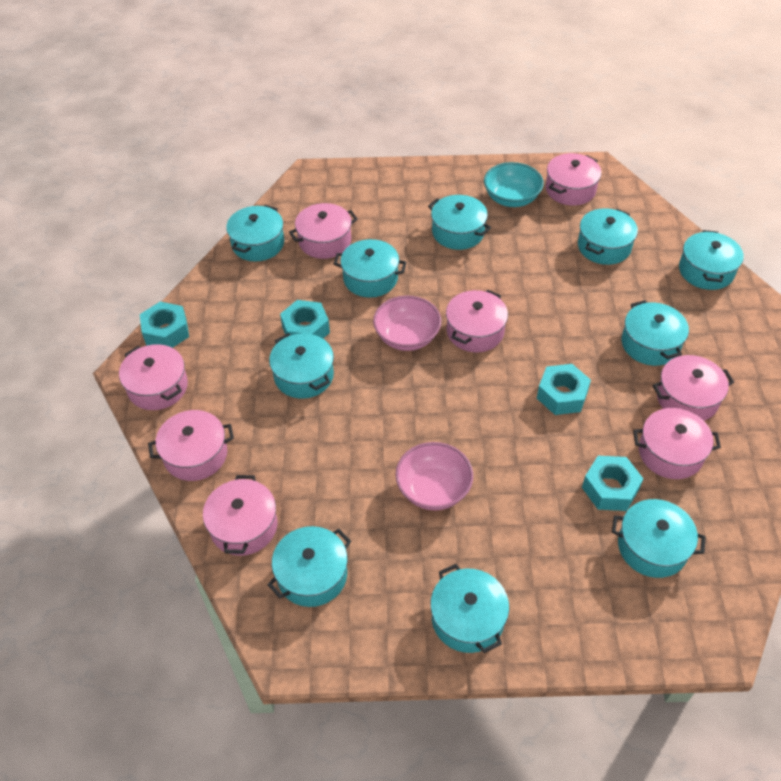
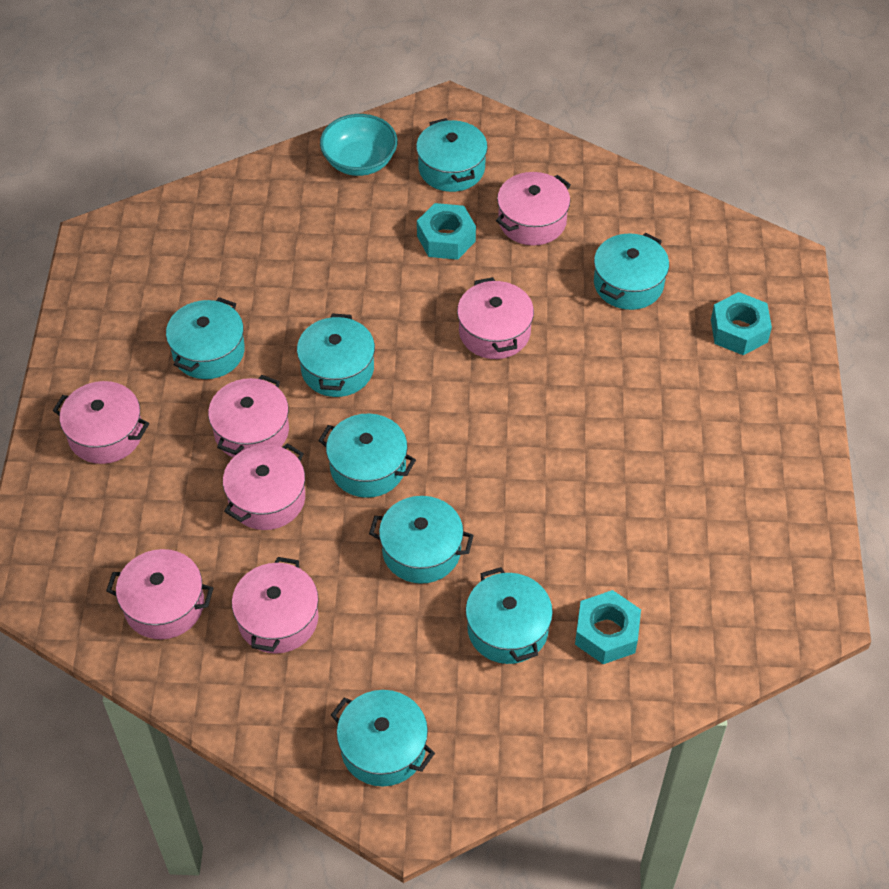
pink bowl: [373,296,441,351] [395,442,473,510] = 2 -> none = 0
pink pot: [119,344,188,410] [148,410,234,481] [203,475,277,556] [289,203,358,259] [446,290,508,352] [546,153,601,206] [633,408,721,479] [653,355,734,421] = 8 -> [53,381,149,464] [106,549,213,639] [208,375,289,457] [223,443,305,530] [232,557,319,654] [457,277,534,359] [496,172,571,245] = 7
turquoise nut: [140,302,189,348] [280,300,330,338] [537,364,591,415] [582,456,643,511] = 4 -> [417,203,476,260] [575,590,641,664] [711,292,772,355] = 3
turquoise pot: [226,205,284,261] [267,526,351,607] [269,333,334,399] [334,239,407,298] [428,195,491,250] [430,564,509,653] [578,208,638,265] [612,499,706,578] [622,300,689,366] [679,230,744,290] = 10 -> [166,297,245,379] [297,314,375,397] [318,413,416,498] [331,690,435,786] [369,496,474,584] [416,118,488,192] [466,567,553,664] [594,233,669,310] = 8

